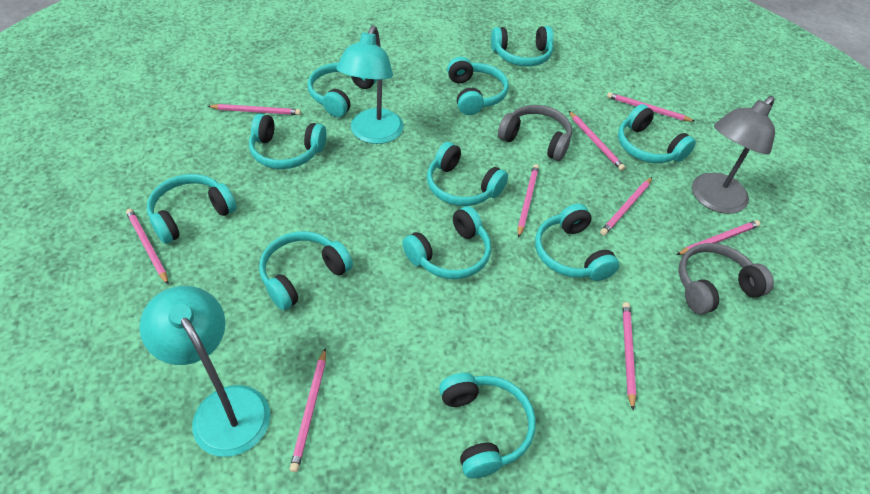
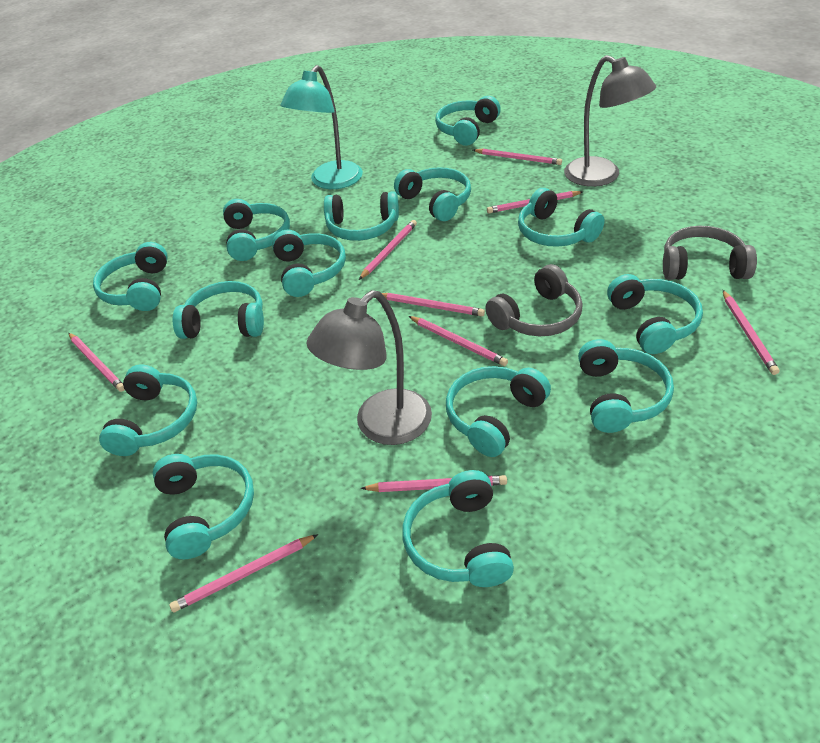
grey lamp: [692,96,775,214] = 1 -> [306,290,432,445] [564,55,656,187] = 2
turquoise headphones: [147,174,237,244] [249,114,327,169] [259,231,353,310] [308,63,377,117] [402,206,491,279] [427,142,508,206] [439,373,536,478] [447,57,509,115] [491,26,553,67] [535,204,619,281] [618,104,696,163] = 11 -> [93,242,168,311] [99,364,197,456] [153,454,254,559] [173,281,264,339] [223,199,290,261] [272,230,346,297] [324,191,399,241] [394,167,471,221] [402,470,514,587] [435,96,501,146] [446,366,551,457] [518,188,604,247] [578,339,674,433] [607,274,703,354] = 14
turquoise lamp: [139,286,270,457] [337,26,404,144] = 2 -> [280,65,363,189] = 1

